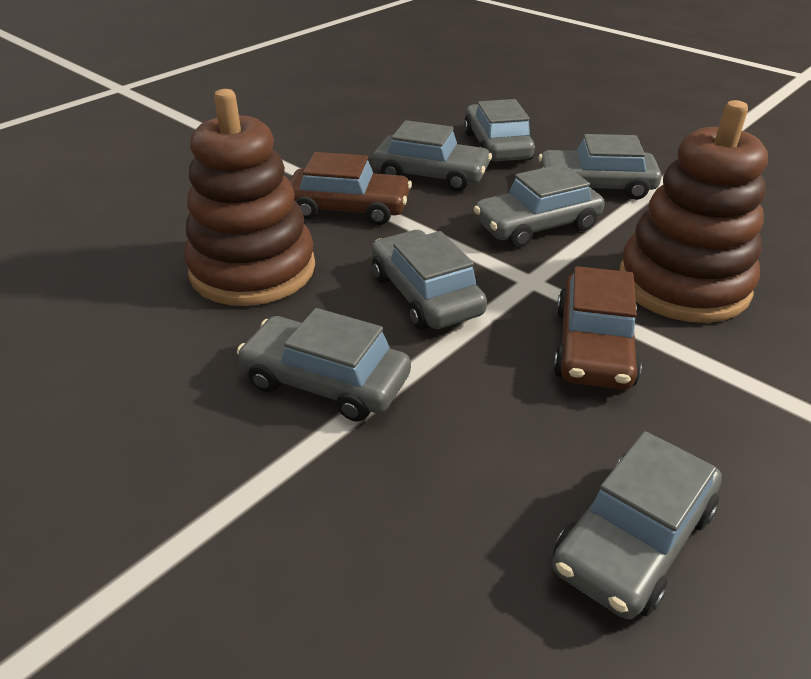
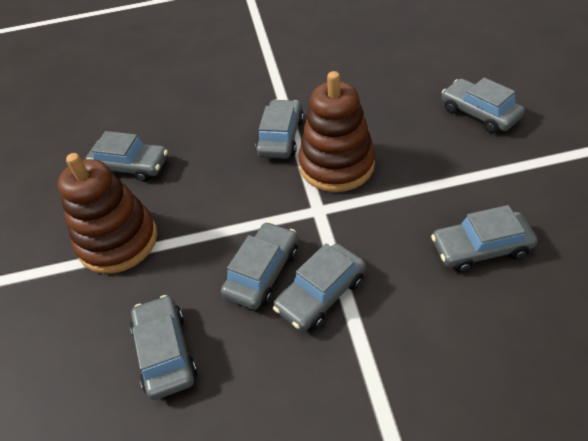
brown car: [290,152,412,225] [553,266,642,390] = 2 -> none = 0

